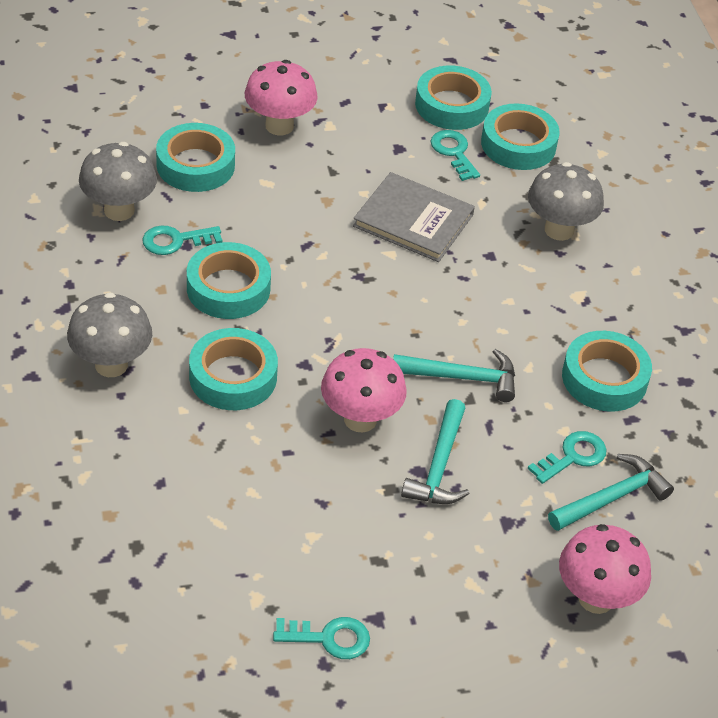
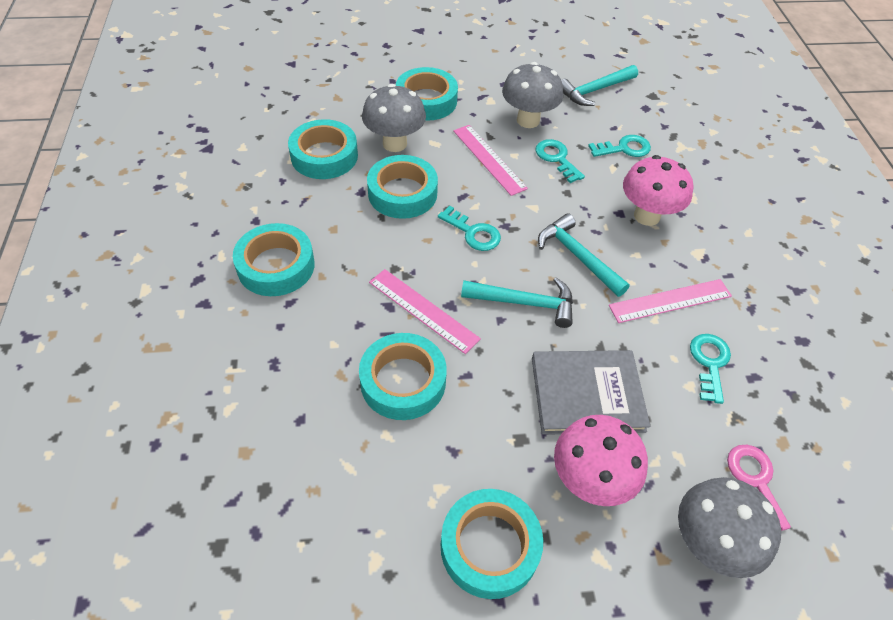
pink key: none = 0 -> [727,445,791,531] = 1
pink mushroom: [245,60,318,135] [321,348,407,432] [559,524,651,614] = 3 -> [554,415,648,506] [623,155,693,226] = 2
pink ruler: none = 0 -> [369,269,481,354] [453,125,528,196] [609,279,732,323] = 3

